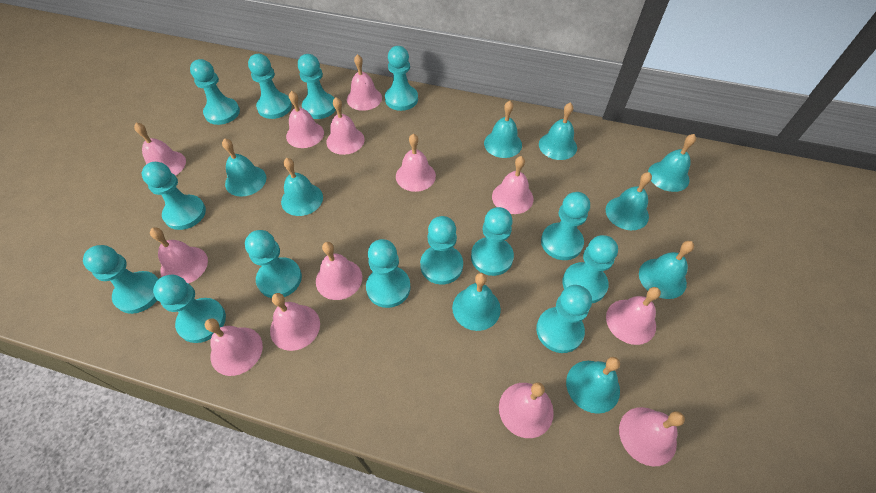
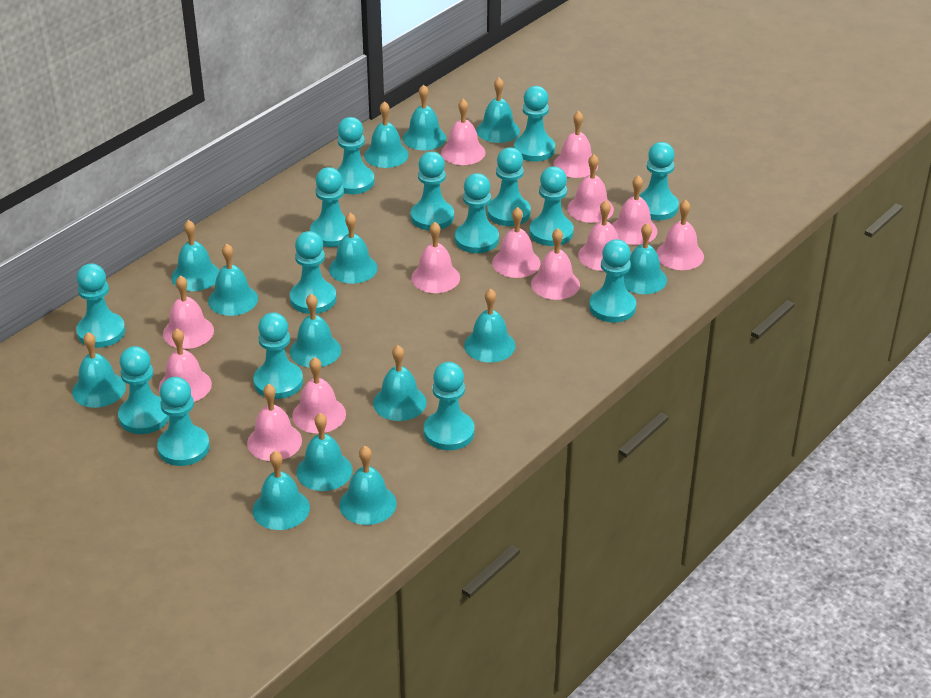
turquoise bell: [222,138,266,197] [281,158,323,216] [452,273,501,331] [484,101,522,158] [539,102,577,160] [566,357,620,414] [606,172,652,230] [639,241,694,299] [648,134,696,192] = 9 -> [72,332,126,408] [171,220,220,291] [208,243,258,316] [253,451,310,530] [290,294,341,368] [297,413,352,491] [329,213,378,284] [339,446,397,525] [364,101,409,168] [373,345,427,421] [403,84,446,150] [464,288,515,362] [476,78,520,143] [623,223,667,294] = 14
turquoise pawn: [83,245,159,314] [142,162,206,230] [153,274,226,343] [190,59,240,125] [245,230,302,298] [248,54,292,119] [298,54,336,119] [366,239,411,308] [385,46,418,111] [420,216,463,285] [471,207,514,276] [536,285,592,353] [541,192,590,260] [562,235,618,303] = 14 -> [76,263,125,348] [118,346,169,434] [157,377,210,466] [253,312,303,399] [290,231,336,314] [310,167,355,247] [337,117,375,194] [411,152,454,230] [424,362,475,450] [455,173,499,253] [487,147,531,226] [514,86,555,162] [529,166,574,246] [589,239,636,322] [639,142,679,220] = 15

